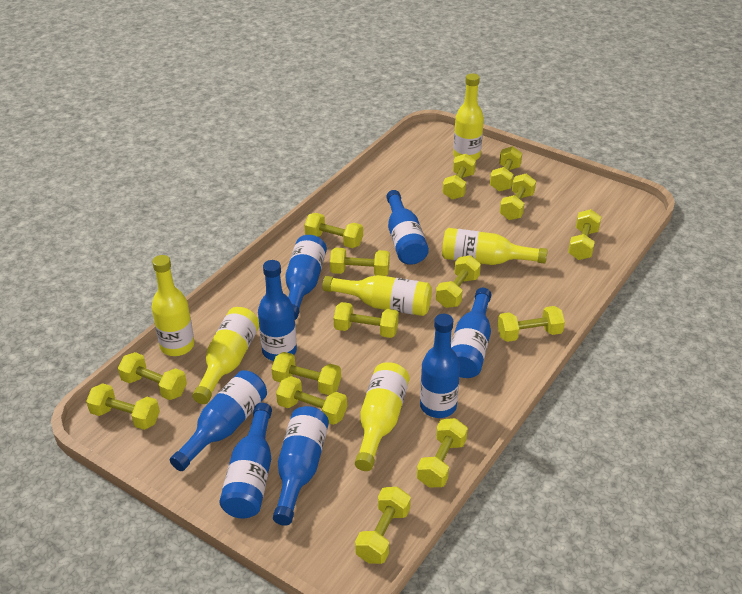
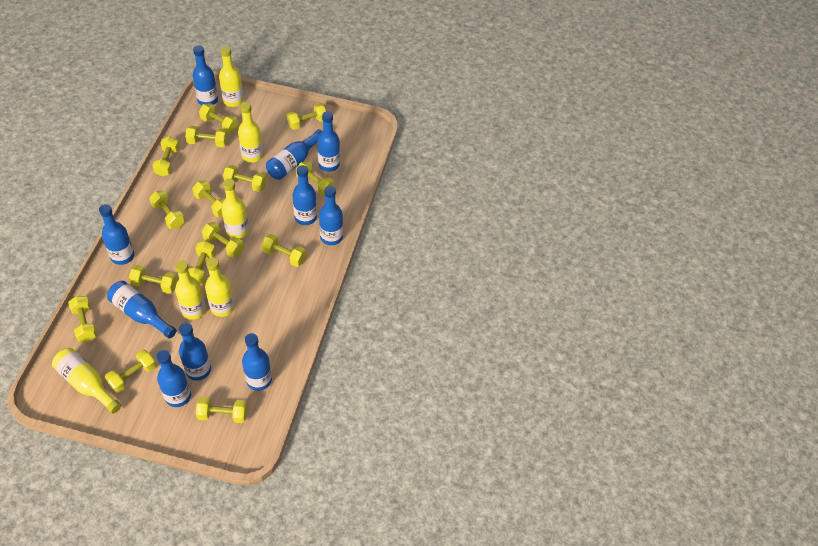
blue bottle: [170,370,267,471] [219,403,272,519] [258,260,297,361] [273,406,329,526] [285,235,327,320] [386,190,429,265] [420,314,460,418] [451,288,491,378] = 8 -> [99,204,134,265] [107,281,177,339] [156,350,191,407] [179,323,211,381] [193,45,218,105] [242,333,272,391] [266,129,322,180] [293,165,317,225] [317,111,340,172] [319,186,343,245] = 10

